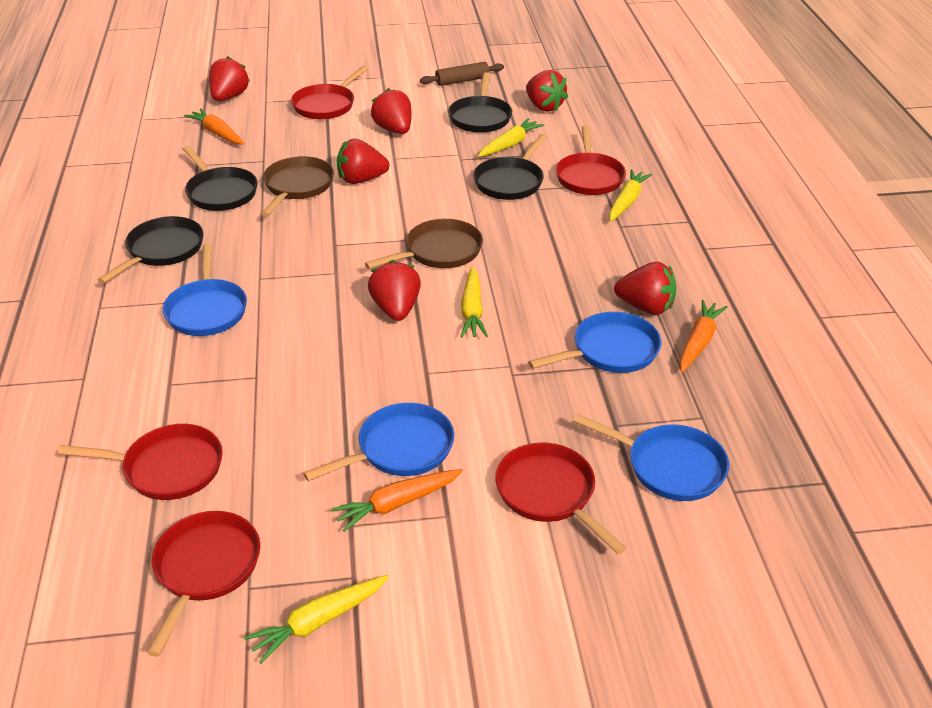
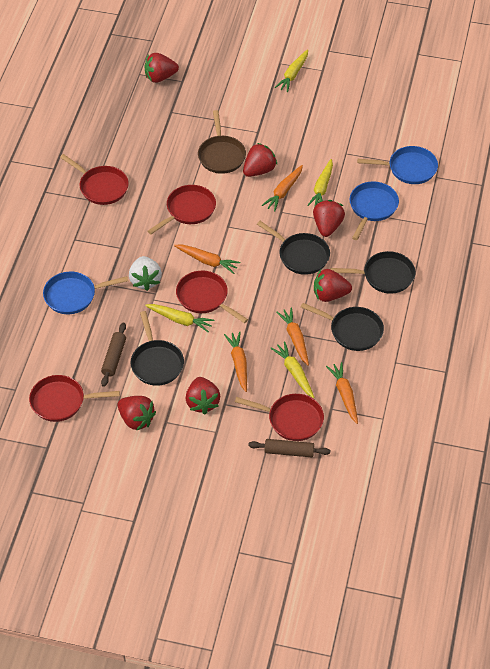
blue pan: [163,243,247,336] [303,403,454,481] [528,312,661,373] [573,414,729,501] = 4 -> [43,272,128,314] [350,182,399,240] [357,146,438,184] = 3
brown pan: [261,156,334,217] [365,219,483,269] = 2 -> [198,110,246,174] = 1
brown rolling pin: [420,62,504,86] = 1 -> [101,323,126,387] [248,439,331,457] = 2
orange carrot: [184,108,245,145] [331,469,463,532] [680,300,728,373] = 3 -> [174,244,240,274] [224,332,247,392] [262,165,303,212] [276,308,309,366] [326,362,358,424] = 5
white strawberry: none = 0 -> [129,256,162,291] = 1

